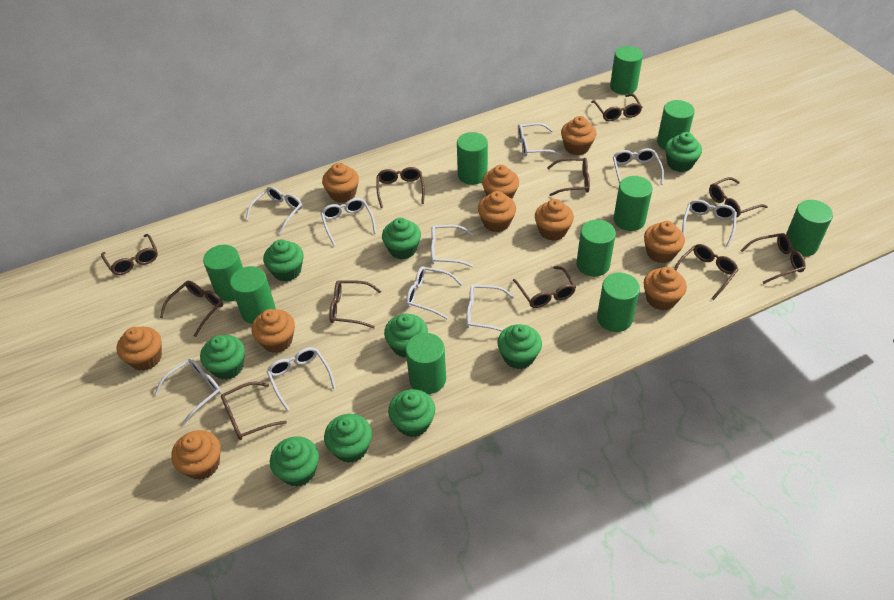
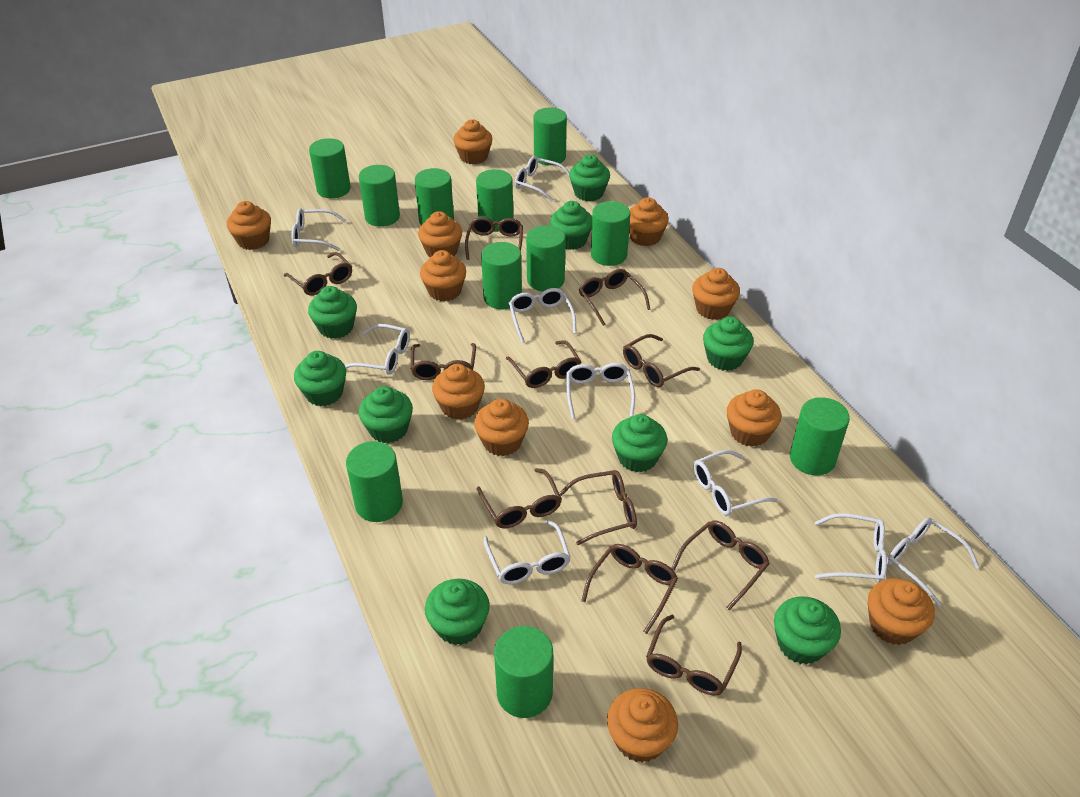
green cylinder: [203,245,243,302] [230,266,276,324] [406,333,446,394] [457,132,488,185] [576,220,616,277] [597,273,640,332] [610,46,643,95] [613,176,653,231] [657,100,695,150] [786,200,833,257] = 10 -> [309,138,351,198] [346,441,403,522] [359,165,400,227] [415,168,454,225] [476,169,513,232] [481,242,522,309] [494,626,553,718] [526,225,566,291] [534,108,567,165] [591,201,630,266] [790,397,850,475] = 11
orange cupcake: [116,327,162,371] [171,430,221,480] [252,309,295,353] [322,163,359,203] [478,191,516,232] [482,165,519,199] [535,199,574,241] [561,116,596,155] [644,221,685,263] [644,267,687,310] = 10 -> [227,201,271,250] [418,211,462,257] [420,250,466,301] [432,364,485,420] [453,119,492,164] [474,399,529,456] [607,688,678,763] [629,197,669,246] [692,268,740,320] [727,389,781,447] [868,578,935,645] = 11
white glasses: [155,358,221,425] [246,187,302,234] [267,347,336,411] [321,198,376,246] [406,266,463,319] [431,225,473,267] [466,285,514,332] [518,123,561,157] [613,148,664,185] [682,200,737,247] = 10 -> [292,208,347,251] [345,324,410,375] [484,520,571,584] [509,288,577,343] [515,156,569,202] [566,363,635,419] [694,450,778,516] [815,513,887,583] [887,517,980,607] = 9

